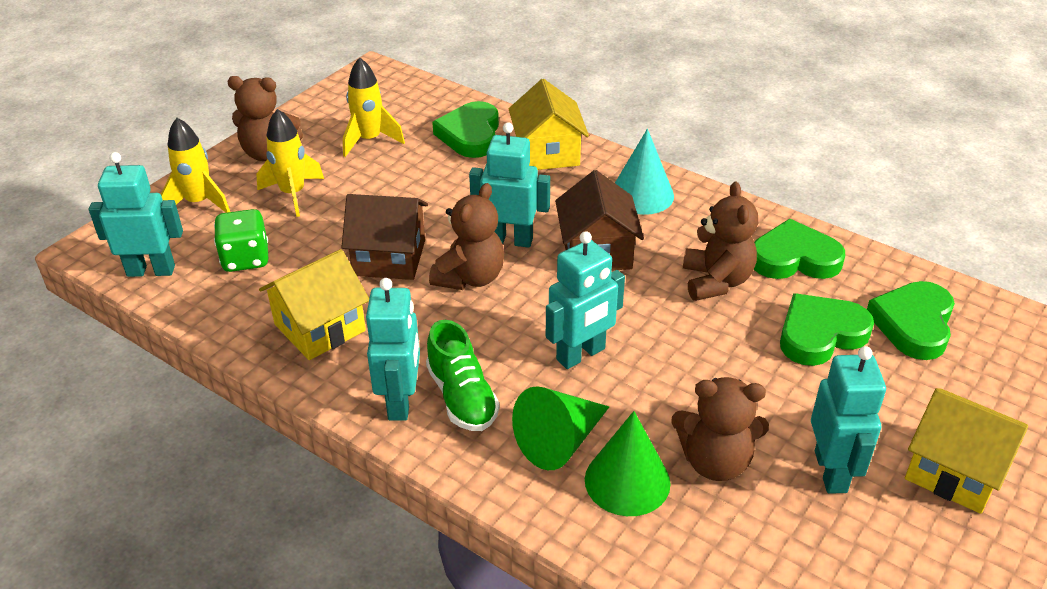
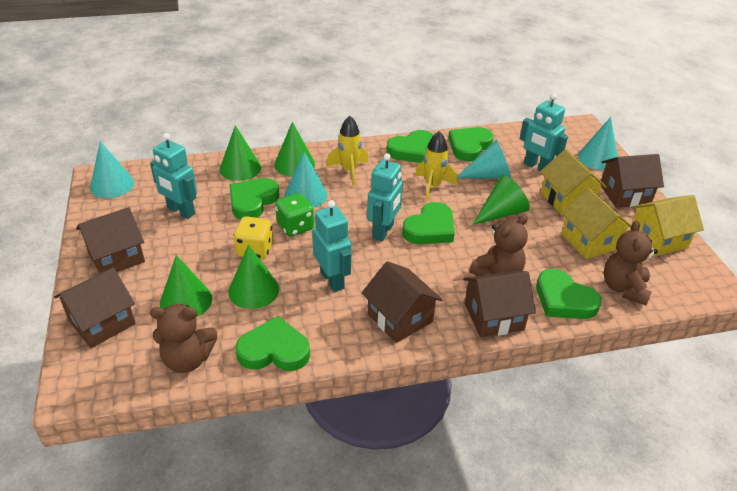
brown house: [342,194,428,280] [555,170,644,270] = 2 -> [54,267,135,348] [76,207,145,274] [362,261,443,343] [463,271,536,338] [600,154,664,208] = 5
brown teddy bear: [227,76,303,161] [429,183,504,290] [671,377,769,481] [683,182,758,301] = 4 -> [150,304,217,373] [469,214,528,276] [604,221,658,305] = 3
green cone: [512,386,609,470] [585,411,670,516] = 2 -> [160,255,212,317] [220,125,261,181] [228,245,279,309] [274,122,315,177] [472,175,530,225] = 5
green heart: [432,101,499,158] [754,219,845,279] [780,293,874,366] [867,281,955,360] = 4 -> [229,178,279,219] [236,316,310,371] [386,130,434,163] [402,202,455,244] [448,127,494,162] [536,269,601,319] = 6
green shoe: [426,320,500,431] = 1 -> none = 0
turquoise cone: [615,129,674,215] = 1 -> [90,141,135,198] [284,152,328,208] [457,140,511,179] [578,117,618,170] = 4
turquoise robot: [89,152,183,277] [366,278,420,421] [469,122,550,248] [546,231,625,369] [811,346,886,494] = 5 -> [150,133,197,219] [312,200,352,292] [367,153,403,241] [520,93,568,171] = 4
yellow dice: none = 0 -> [233,216,273,260] = 1
yellow rocket: [161,118,230,213] [256,109,324,217] [343,57,405,157] = 3 -> [326,116,368,186] [415,131,457,201] = 2

